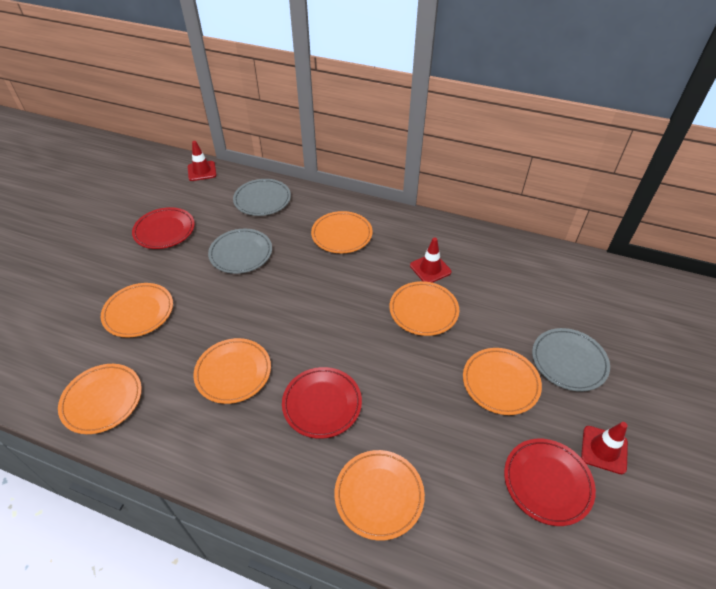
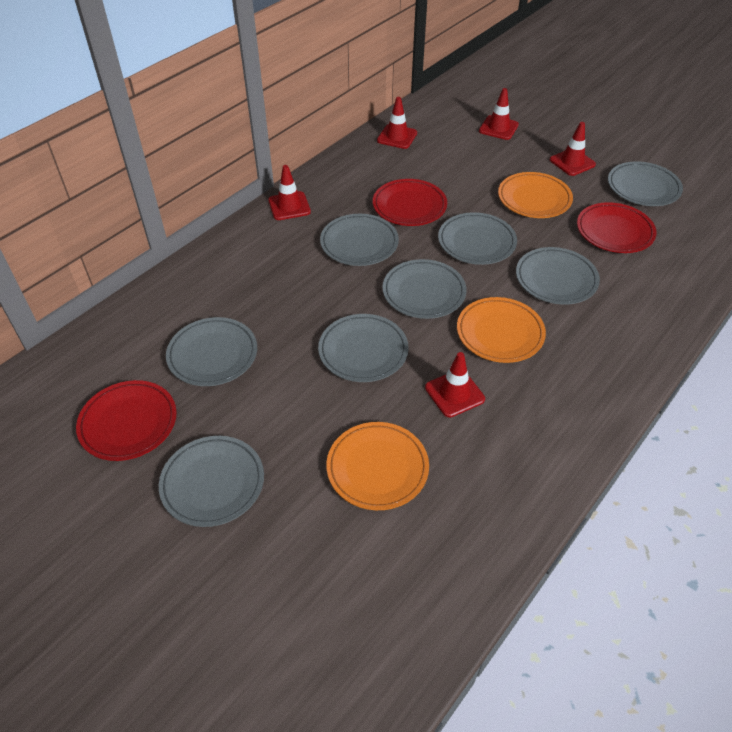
grey plate: [208,229,272,274] [233,179,291,216] [532,328,610,392] = 3 -> [159,436,264,527] [166,317,257,386] [318,314,409,382] [320,214,399,266] [382,259,467,319] [438,212,517,265] [516,247,600,305] [608,161,683,206] = 8
orange plate: [58,364,142,434] [101,283,173,337] [193,338,271,404] [311,211,373,253] [335,450,425,541] [389,281,459,336] [463,348,542,415] = 7 -> [326,422,429,510] [457,297,546,363] [498,172,573,218] = 3
red traffic cone: [188,141,217,181] [410,238,452,283] [581,422,628,474] = 3 -> [268,165,311,220] [377,97,417,149] [425,352,485,417] [479,88,519,140] [550,122,596,176] = 5

